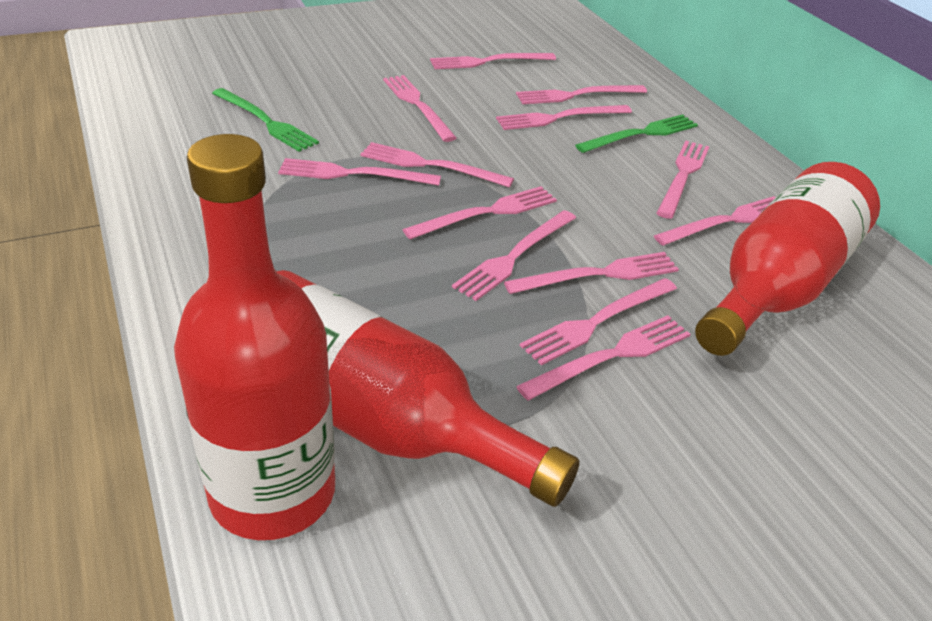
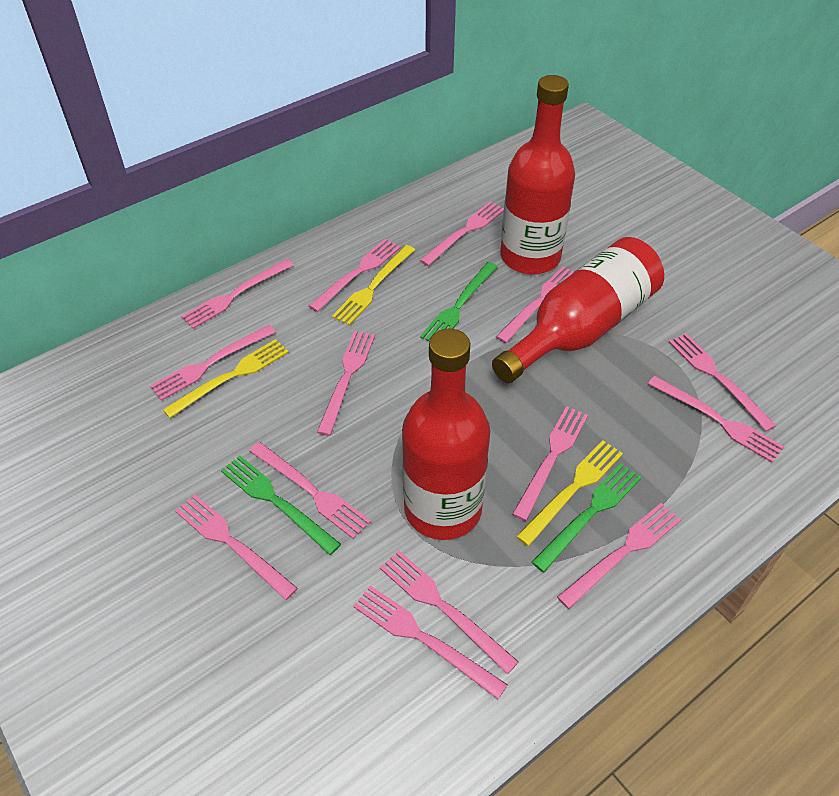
green fork: [212,88,319,152] [575,114,698,153] = 2 -> [221,455,341,555] [420,262,498,341] [531,463,642,572] = 3
pink fork: [278,158,441,186] [361,142,514,187] [383,75,457,142] [402,186,557,240] [430,53,556,69] [452,210,576,301] [496,105,632,130] [504,252,679,294] [516,85,647,104] [516,315,690,400] [520,278,677,365] [654,196,776,246] [657,141,709,219] = 13 -> [150,325,275,401] [175,494,298,600] [181,259,294,329] [249,442,371,539] [309,239,401,312] [317,331,375,436] [353,585,507,699] [380,550,519,674] [420,201,504,266] [496,266,574,343] [512,406,588,521] [557,503,681,609] [648,376,784,463] [669,333,777,431] = 14
yellow fork: none = 0 -> [163,339,289,418] [332,245,415,326] [516,440,623,546] = 3

